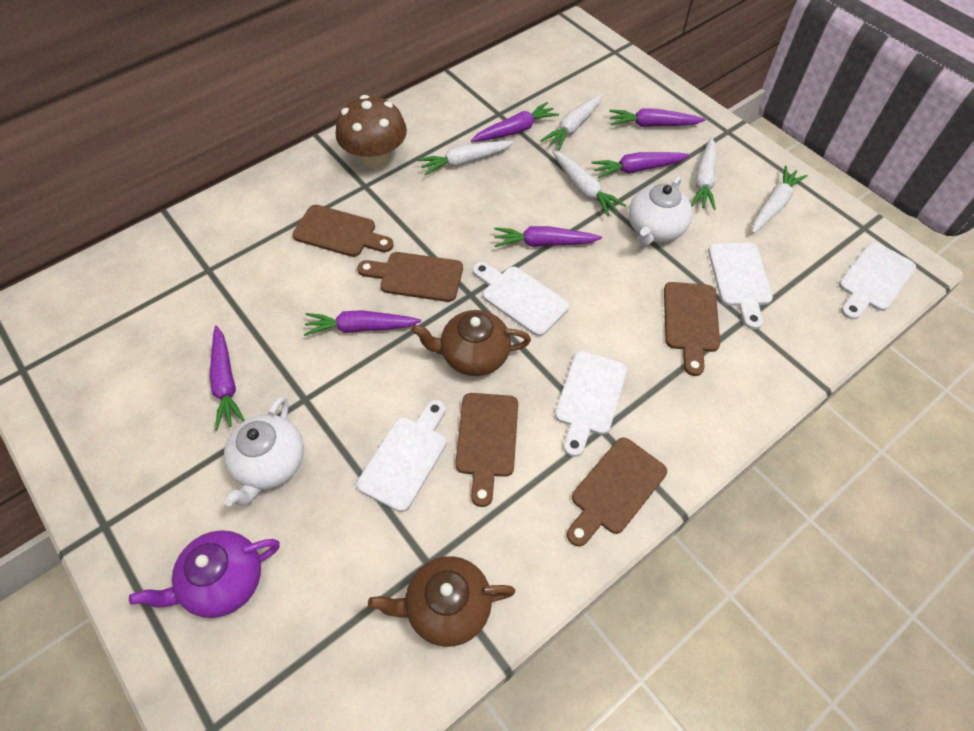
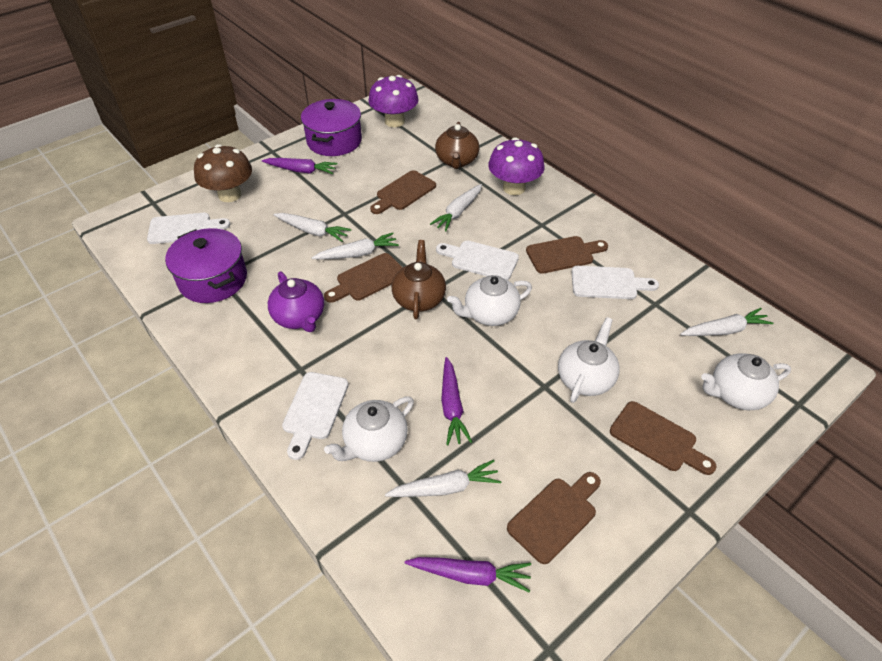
purple carrot: [210,326,245,430] [304,310,421,336] [471,102,559,142] [494,226,602,247] [592,152,690,179] [609,108,706,127] = 6 -> [262,158,337,174] [405,557,531,593] [441,357,472,445] = 3
purple mushroom: none = 0 -> [369,75,419,127] [488,137,545,195] = 2
purple pot: none = 0 -> [165,228,247,303] [301,99,362,156] = 2
white cutting board: [356,400,447,512] [473,262,569,336] [555,351,627,457] [708,242,773,329] [839,242,916,320] = 5 -> [147,213,230,244] [282,372,349,460] [436,241,519,280] [572,266,659,299] = 4
white teapot: [224,396,304,506] [628,176,692,246] = 2 -> [324,396,414,462] [447,275,532,326] [558,317,620,403] [701,353,791,410] = 4

